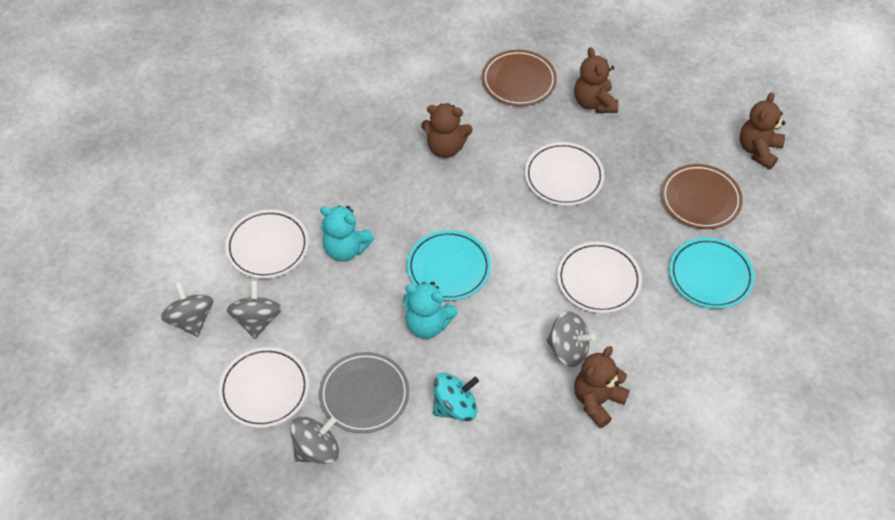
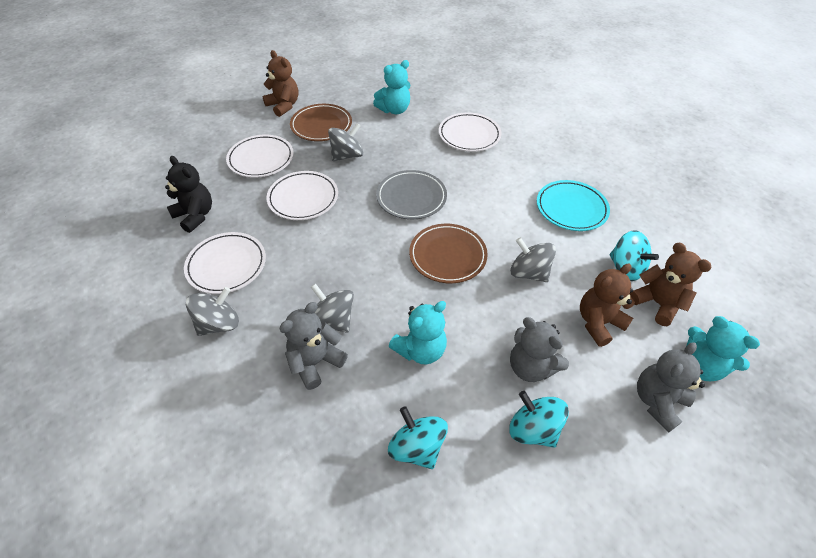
black teddy bear: none = 0 -> [165,156,212,233] = 1
brown teddy bear: [421,103,473,158] [574,47,618,113] [574,346,630,428] [740,92,785,169] = 4 -> [262,50,299,117] [580,263,635,347] [630,243,712,326] = 3
grey teddy bear: none = 0 -> [280,302,348,390] [510,317,569,382] [637,342,705,433] = 3
turquoise plate: [407,230,491,301] [669,237,755,309] = 2 -> [537,180,610,231] = 1
turquoise spinning top: [433,373,479,421] = 1 -> [388,406,448,469] [510,391,569,448] [610,230,659,281] = 3
turquoise teddy bear: [320,205,375,262] [403,282,458,339] = 2 -> [373,60,410,114] [389,301,447,364] [686,316,760,381] = 3

